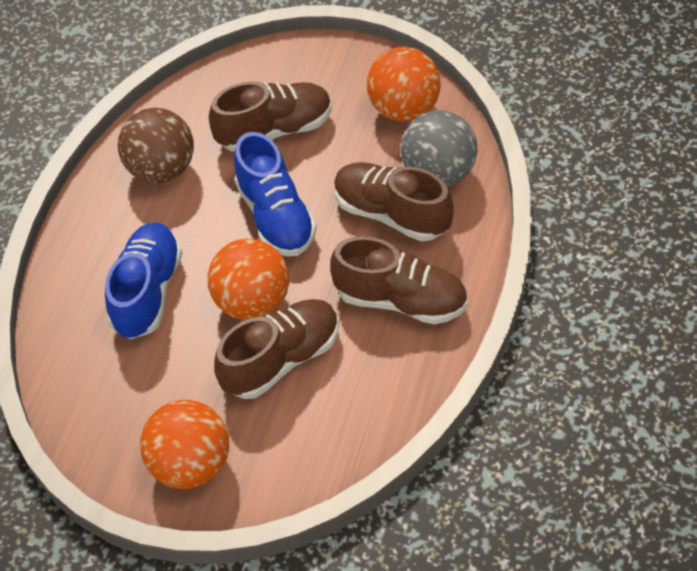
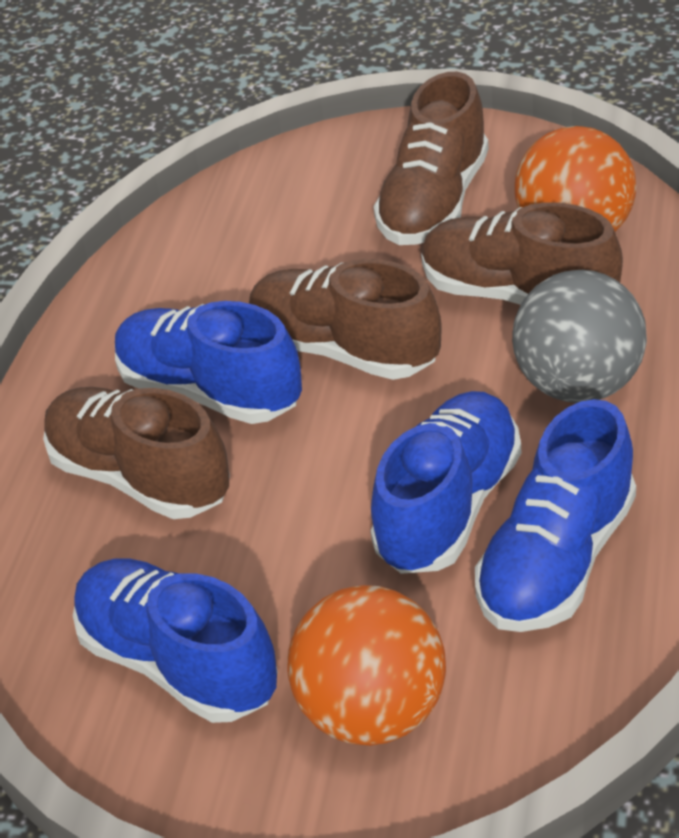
blue shoe: [105,223,182,339] [234,132,317,256] = 2 -> [73,559,278,723] [115,301,302,424] [370,391,521,574] [475,399,636,632] = 4
brown ball: [118,108,194,184] = 1 -> none = 0
orange ball: [140,400,229,489] [207,238,289,320] [367,47,441,121] = 3 -> [287,585,446,746] [515,126,636,232] = 2

